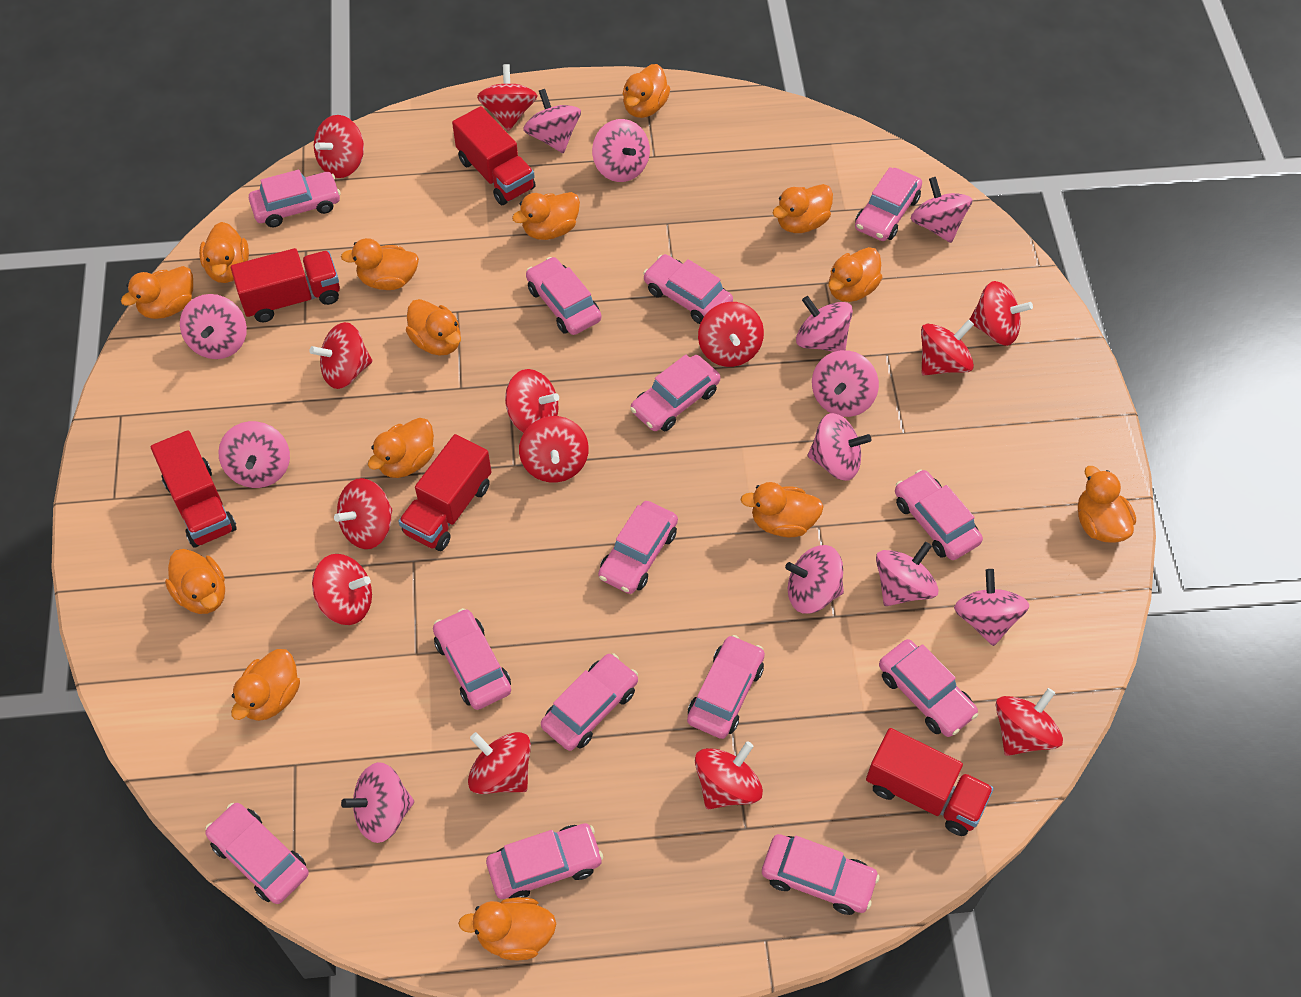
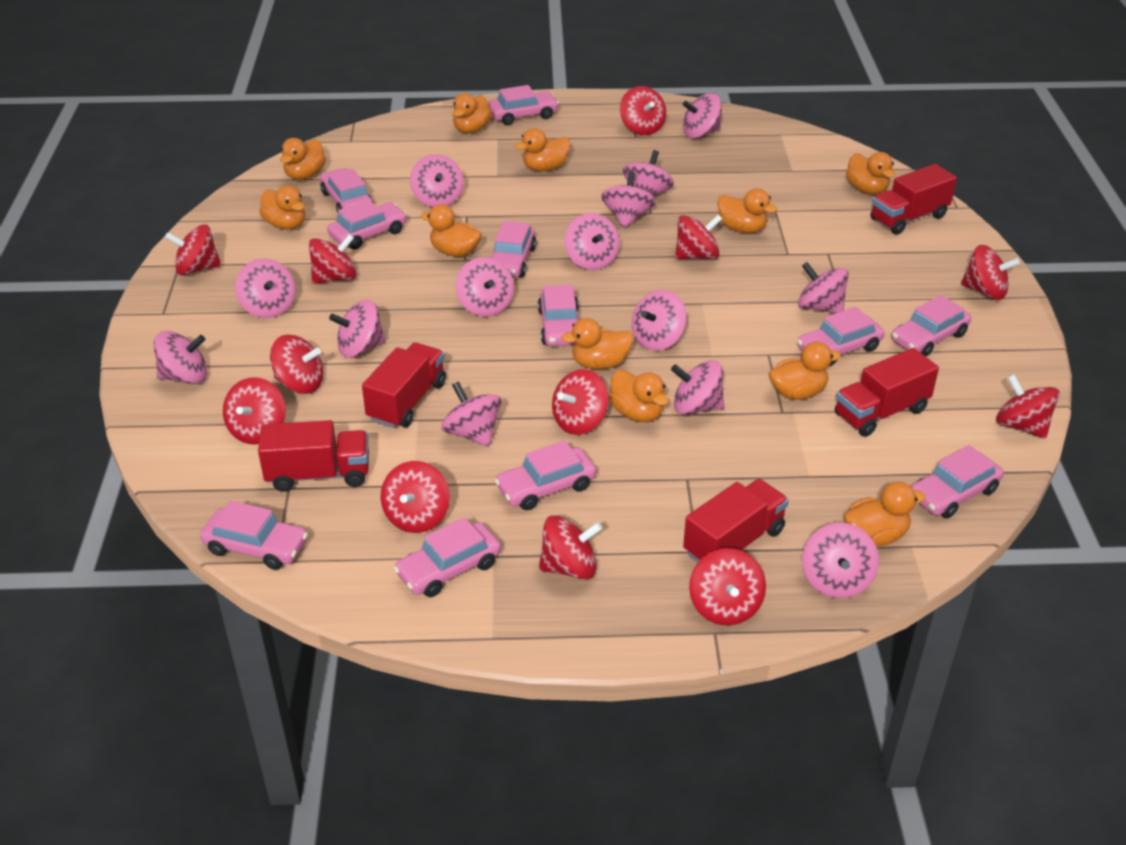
orange duck: [121,266,193,319] [165,549,225,614] [199,222,249,283] [231,649,300,721] [341,238,419,290] [368,418,434,478] [406,299,461,355] [458,897,556,960] [512,192,580,240] [623,64,670,118] [740,482,824,537] [773,184,833,233] [829,247,883,302] [1078,466,1136,543] = 14 -> [259,185,305,230] [280,138,326,180] [421,204,482,257] [453,93,492,133] [515,128,571,171] [561,318,633,369] [609,370,669,422] [717,188,777,233] [769,342,841,400] [844,482,926,546] [846,152,895,194] = 11
pink car: [205,803,309,904] [249,170,341,227] [433,608,511,710] [486,823,603,899] [526,257,601,335] [541,653,638,751] [598,501,678,594] [630,355,720,431] [643,254,733,324] [687,635,765,739] [762,834,880,915] [855,167,922,241] [879,639,978,737] [895,469,983,560] = 14 -> [200,501,308,570] [320,168,373,213] [327,200,407,250] [394,517,501,597] [488,85,559,125] [491,221,536,278] [495,440,596,510] [538,285,579,346] [797,307,884,366] [891,295,971,356] [911,445,1004,518] = 11
pink spinning top: [180,294,247,359] [218,421,290,488] [341,762,414,843] [523,89,581,153] [592,119,650,182] [785,545,844,613] [796,296,853,352] [808,413,872,481] [812,350,879,417] [876,542,938,606] [911,177,972,243] [954,569,1029,646] = 12 -> [154,331,207,384] [235,259,296,318] [329,300,386,358] [410,154,464,207] [441,381,501,447] [455,257,514,317] [564,213,620,270] [601,171,655,228] [623,150,674,197] [632,290,687,351] [671,360,724,415] [683,93,722,138] [798,262,849,314] [802,523,879,598] = 14
red spinning top: [310,322,372,389] [312,554,372,625] [314,115,364,178] [334,478,393,549] [468,732,531,794] [477,64,538,131] [505,369,559,433] [519,416,589,483] [695,741,763,809] [698,302,764,367] [921,320,974,375] [969,281,1033,346] [996,688,1063,756] = 13 -> [165,224,221,276] [223,377,286,444] [270,335,324,394] [309,234,356,284] [381,461,450,533] [539,515,602,580] [552,369,609,435] [620,86,666,135] [675,215,722,259] [689,548,766,626] [961,245,1020,300] [996,374,1060,439] = 12

